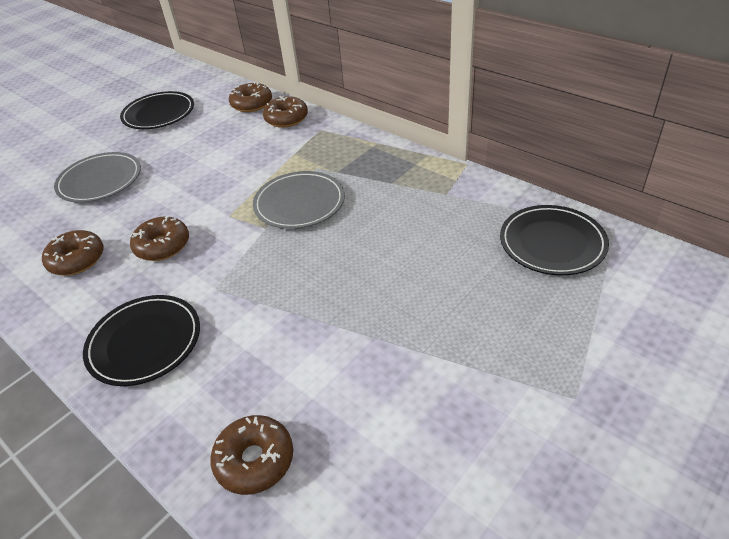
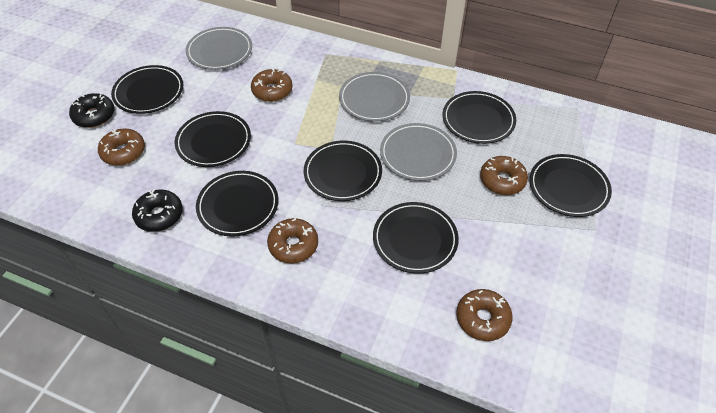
black donut: none = 0 -> [69,93,115,128] [132,189,183,232] = 2
black plate: [83,295,200,386] [120,91,194,129] [500,205,609,275] = 3 -> [111,65,183,114] [175,111,251,167] [196,171,279,237] [304,141,382,201] [373,202,459,273] [443,91,516,144] [529,154,612,217] = 7
grey plate: [54,152,141,203] [253,171,345,229] = 2 -> [185,27,252,70] [339,72,410,121] [380,123,457,181] = 3

